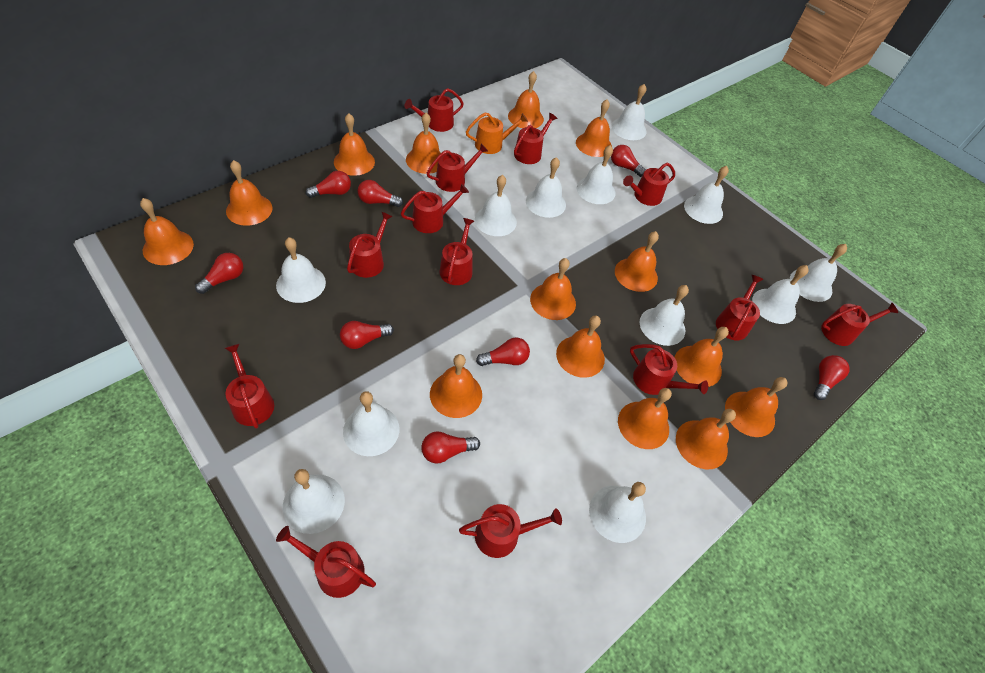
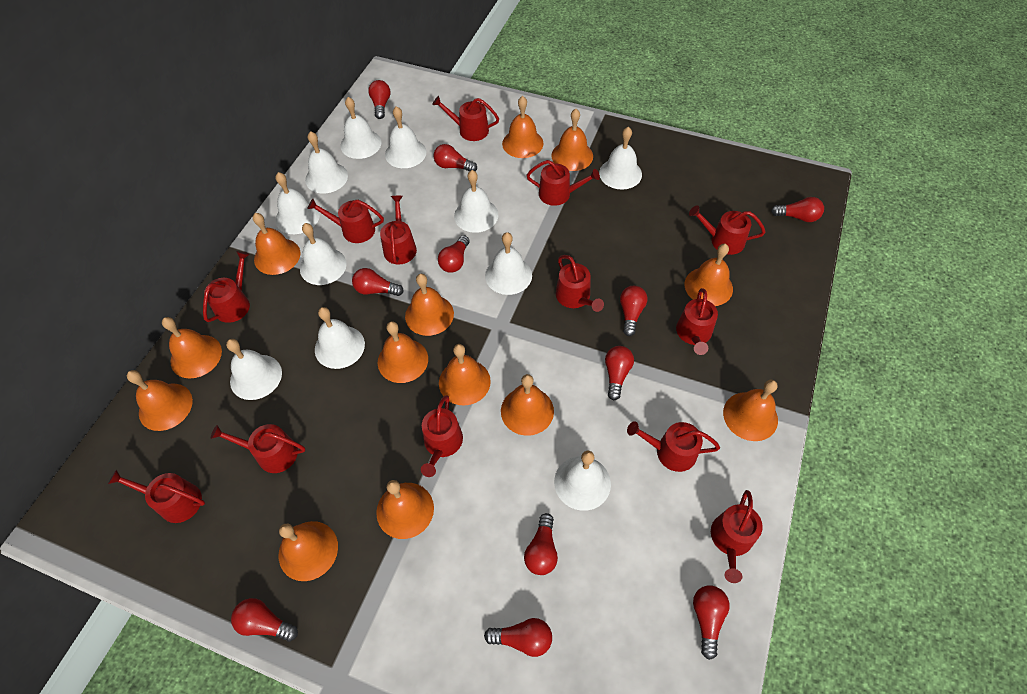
orange bell: [140,198,194,265] [226,160,272,226] [334,113,375,176] [406,113,441,174] [430,354,482,418] [508,71,544,128] [530,258,576,320] [556,315,605,378] [576,99,612,157] [615,231,659,292] [618,388,672,449] [674,327,729,387] [676,409,736,469] [725,377,788,437] = 14 -> [127,370,193,431] [162,317,222,378] [253,213,300,275] [279,521,338,581] [376,480,434,539] [378,321,428,383] [405,274,454,336] [439,344,491,406] [501,374,554,436] [502,96,543,158] [551,109,593,171] [685,244,733,306] [723,380,778,441] = 13
orange watering can: [466,113,528,154] = 1 -> none = 0
red light bulb: [195,253,243,294] [306,171,351,198] [340,321,394,349] [358,180,403,207] [421,431,480,464] [476,337,530,366] [611,145,646,177] [814,355,849,400] = 8 -> [231,598,298,642] [352,268,404,296] [368,80,391,119] [434,144,477,172] [438,235,470,273] [484,618,552,657] [524,513,558,575] [605,346,634,400] [620,286,648,336] [693,586,730,660] [771,197,824,222] = 11
white bell: [276,237,326,303] [283,469,345,534] [343,391,399,456] [475,175,517,236] [526,157,566,218] [577,145,615,204] [589,482,646,543] [611,84,647,140] [639,285,689,346] [684,166,729,224] [752,265,809,324] [790,244,847,302] = 12 -> [226,339,282,400] [275,172,320,234] [300,223,347,285] [305,131,348,193] [315,307,365,369] [340,97,382,159] [385,106,426,168] [454,170,498,233] [485,232,532,295] [554,451,611,511] [599,127,642,190] = 11

